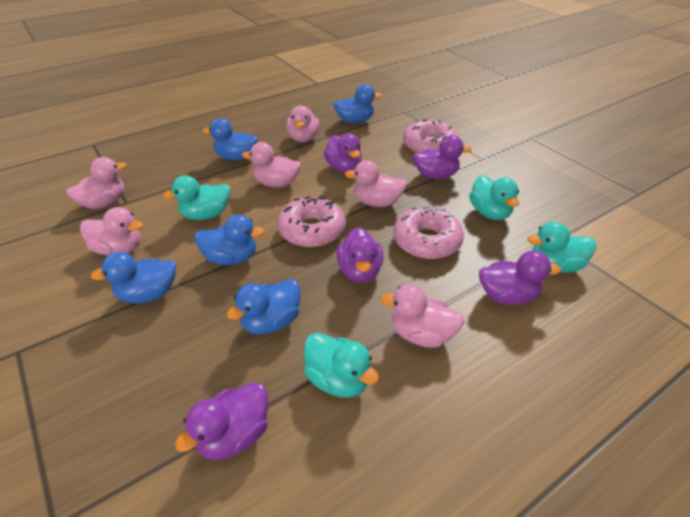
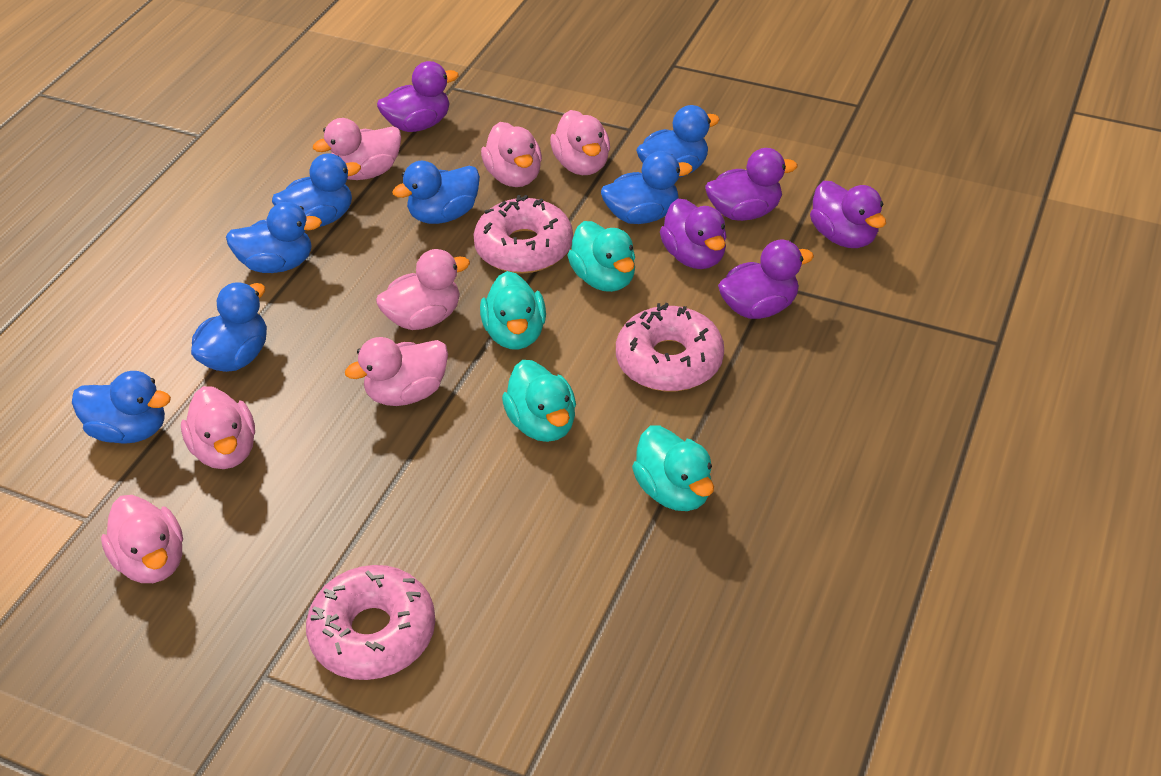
blue duck: [90,252,176,303] [195,214,264,265] [202,118,258,161] [226,279,301,335] [333,84,382,123] = 5 -> [72,371,171,444] [191,282,267,372] [226,202,322,273] [272,153,361,227] [392,161,480,224] [601,151,693,224] [636,105,720,177] = 7
pink duck: [66,157,127,209] [80,207,143,255] [242,142,301,187] [286,105,319,142] [345,160,407,207] [380,284,464,348] = 6 -> [101,495,183,583] [181,386,255,469] [313,118,401,180] [345,337,448,406] [376,249,470,330] [481,122,542,187] [550,110,610,175] = 7

